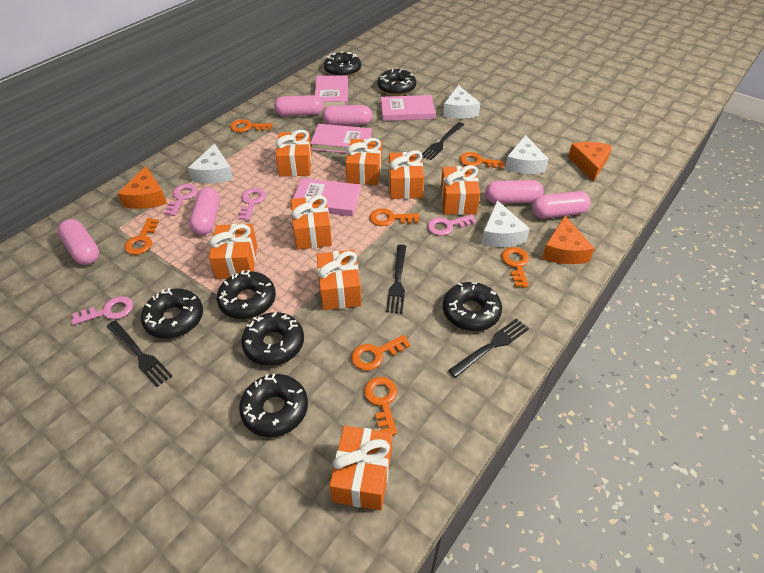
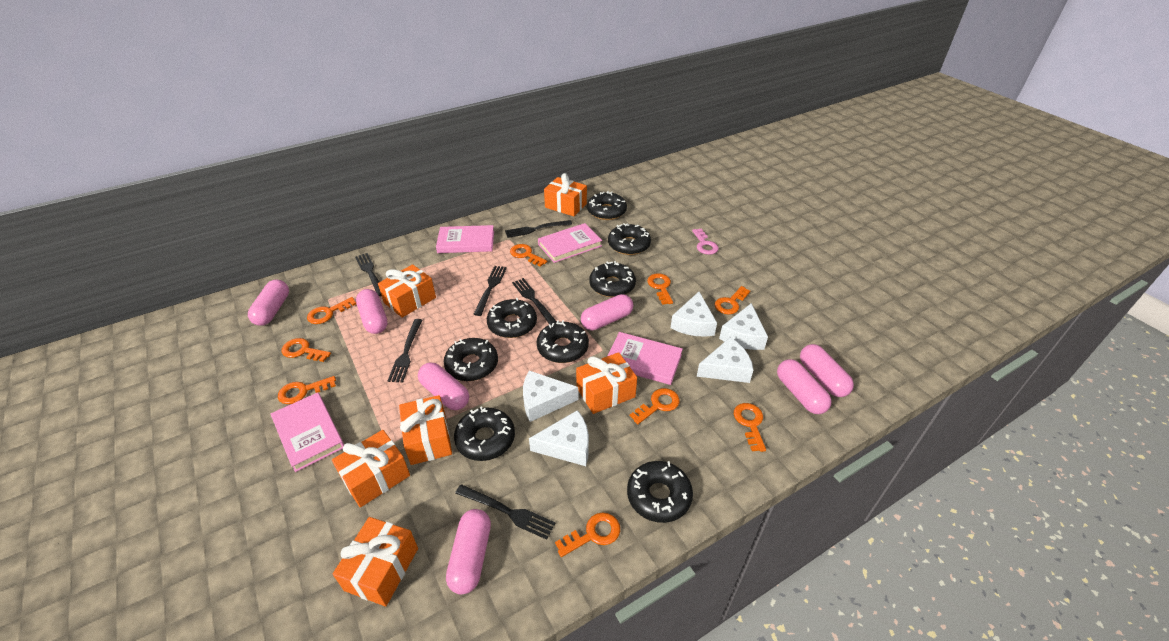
black donut: [141,288,203,339] [217,270,276,319] [239,374,308,437] [241,312,304,366] [324,51,361,77] [378,68,416,96] [443,282,502,331] = 7 -> [444,338,498,381] [454,406,515,461] [487,298,537,338] [537,320,589,363] [587,191,627,220] [589,261,636,297] [608,223,651,255] [627,461,693,523] = 8
black fork: [107,320,172,387] [386,245,406,313] [422,122,464,160] [448,318,529,378] = 4 -> [355,253,382,296] [388,319,422,382] [455,484,555,540] [474,266,507,316] [505,220,572,238] [512,278,557,324] = 6
orange cheese: [117,166,167,209] [542,216,595,264] [568,142,612,182] = 3 -> none = 0
orange gift: [209,224,257,279] [275,130,312,177] [291,195,332,250] [317,250,361,310] [330,426,392,511] [346,138,382,185] [389,150,424,199] [441,165,480,215] = 8 -> [332,430,410,507] [333,517,418,606] [378,264,436,318] [399,395,452,465] [544,173,587,216] [576,352,637,414] = 6
orange key: [124,218,159,255] [230,119,273,132] [351,335,410,371] [364,377,397,435] [369,208,420,226] [460,152,505,169] [501,247,529,288] = 7 -> [278,376,336,404] [281,338,331,362] [307,297,356,324] [510,244,547,267] [555,512,620,557] [630,388,680,424] [647,273,673,305] [714,286,750,314] [734,403,766,452] = 9
pink capsule: [58,219,99,265] [189,187,220,235] [274,95,323,116] [322,105,372,126] [485,180,544,204] [532,191,591,219] = 6 -> [248,279,289,326] [356,289,388,334] [418,362,469,410] [446,509,491,594] [581,294,633,330] [777,359,832,414] [800,344,854,397] = 7
pink key: [72,296,133,325] [164,184,197,216] [239,188,266,221] [427,214,477,236] = 4 -> [692,229,719,255] = 1
white cheese: [188,143,233,184] [443,85,481,119] [481,200,530,247] [505,135,549,174] = 4 -> [523,371,578,422] [529,410,589,466] [671,292,717,337] [697,337,753,383] [719,303,768,350] = 5

